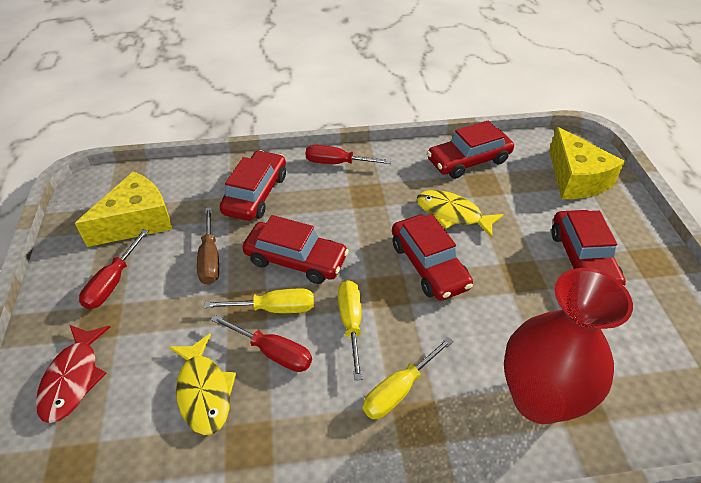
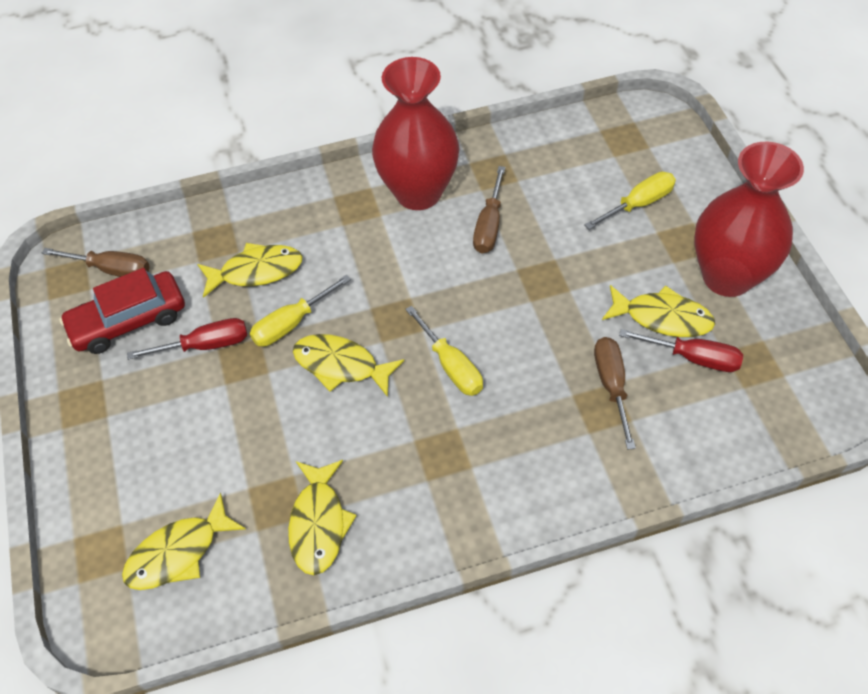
brown screwdriver: [197,207,219,285] = 1 -> [42,248,150,277] [473,166,505,253] [594,337,636,450] = 3
red car: [220,150,286,221] [242,215,349,284] [392,214,473,301] [427,121,514,179] [551,210,626,287] = 5 -> [59,268,185,354] = 1
red fish: [36,325,110,423] = 1 -> none = 0
red screwdriver: [79,229,149,309] [211,315,312,372] [305,145,391,164] = 3 -> [127,318,247,360] [619,329,743,372] = 2
red vase: [504,268,633,424] = 1 -> [372,57,459,210] [694,141,804,297] = 2
yellow cheese: [75,171,173,247] [549,127,625,199] = 2 -> none = 0
yellow fish: [169,333,236,435] [417,190,504,238] = 2 -> [122,493,246,590] [197,243,302,298] [288,460,357,575] [293,334,404,397] [602,285,715,337] = 5

